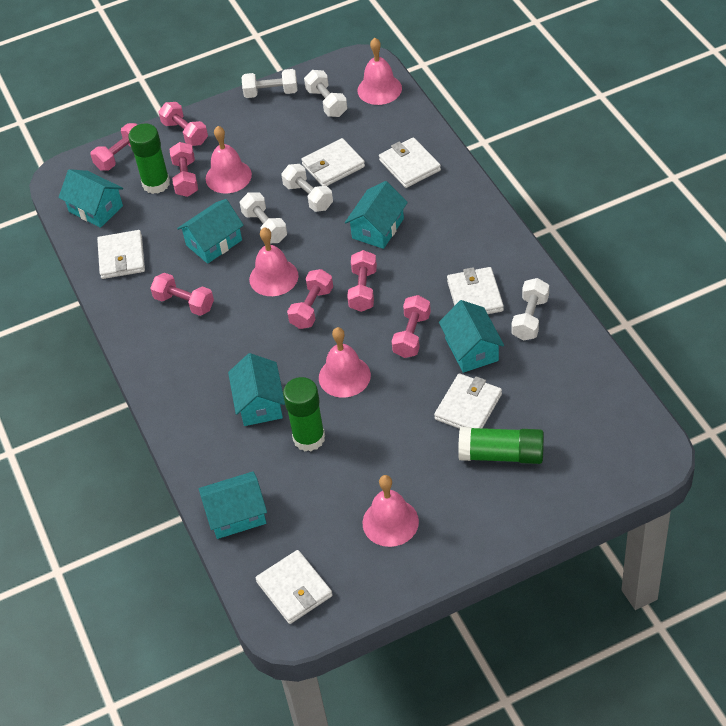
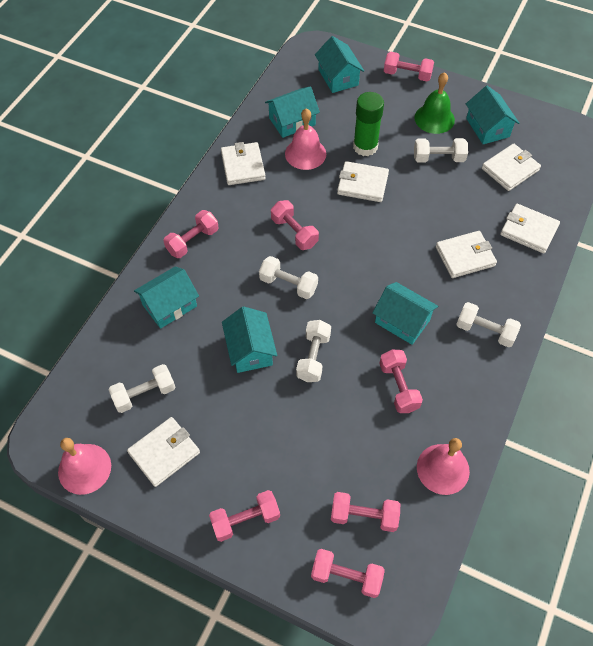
green bell: none = 0 -> [414,72,455,134] = 1
green glue stick: [129,123,170,194] [283,377,325,451] [458,427,544,464] = 3 -> [353,92,384,156] = 1
pink bell: [206,126,252,193] [249,227,298,296] [319,327,371,398] [357,38,402,105] [363,475,419,547] = 5 -> [58,438,111,495] [285,108,326,170] [417,438,470,495] = 3

